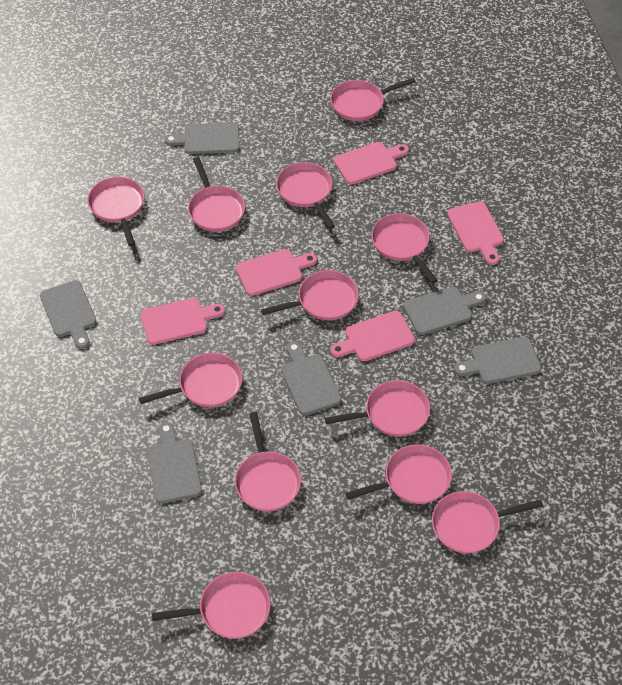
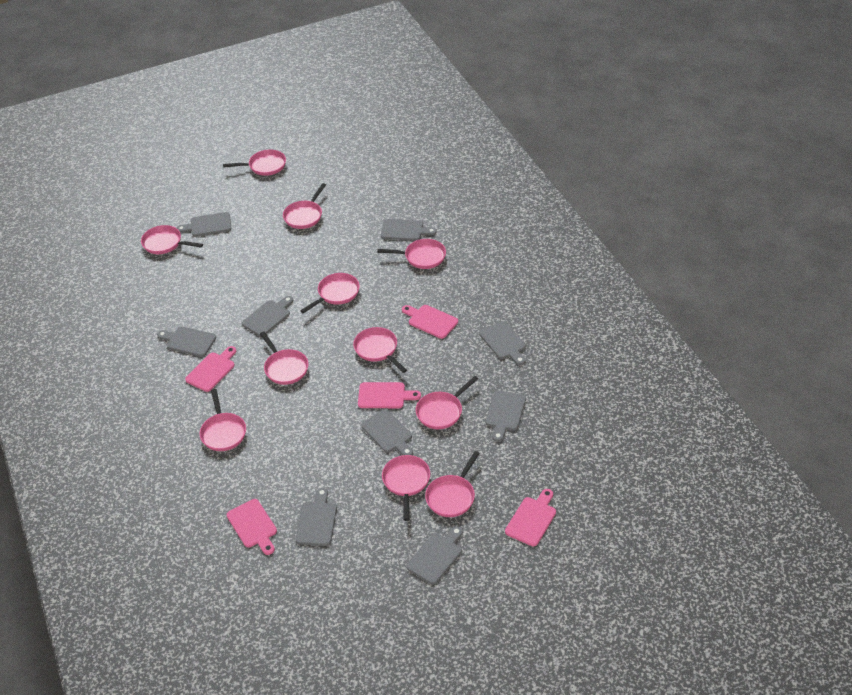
grey cutting board: [40,280,96,349] [147,422,202,503] [164,123,240,154] [281,341,341,415] [403,287,486,335] [454,337,541,384] = 6 -> [157,327,216,357] [177,212,231,236] [242,296,293,337] [296,488,337,546] [361,410,413,455] [381,219,437,241] [406,526,463,585] [479,321,526,365] [486,390,526,442] = 9
pink pan: [88,177,144,246] [139,353,242,407] [152,572,271,639] [188,157,245,232] [235,412,301,512] [261,270,359,320] [276,162,335,229] [325,380,430,436] [330,78,416,121] [345,444,452,504] [371,213,438,283] [432,491,543,553] = 12 -> [141,225,203,254] [199,389,246,451] [223,150,286,176] [260,331,309,385] [283,183,326,229] [300,273,360,314] [353,327,407,373] [377,239,446,269] [382,455,430,521] [416,376,478,429] [425,451,480,517] = 11

